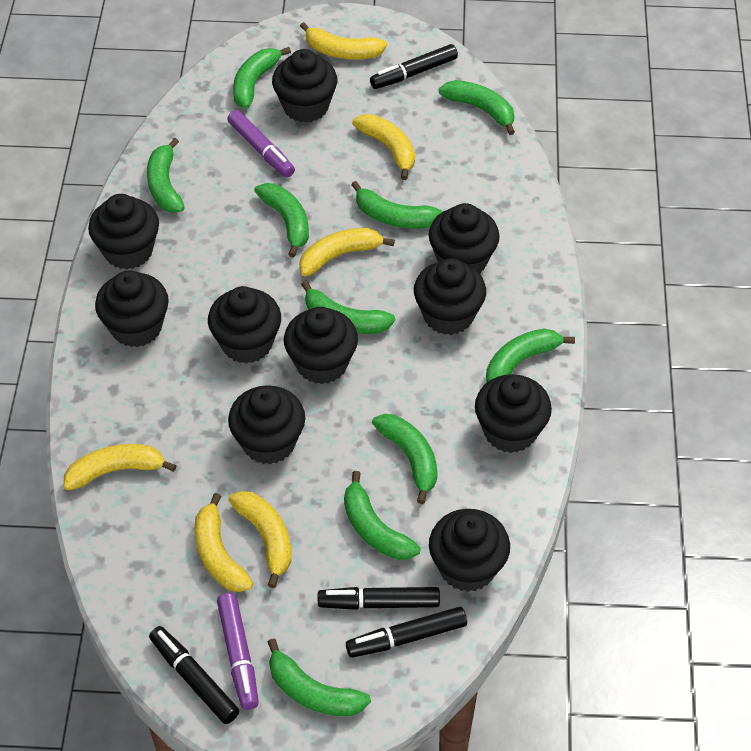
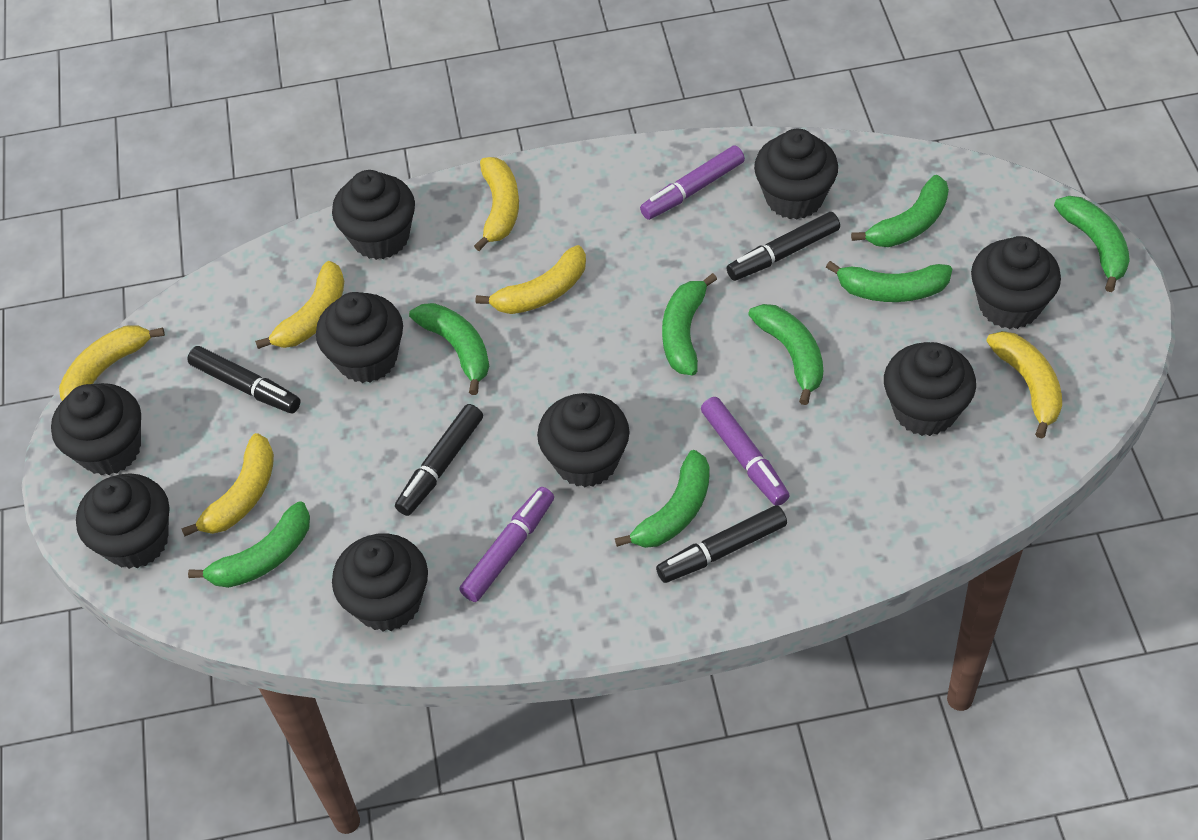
black cupcake: [88,194,159,270] [95,270,169,347] [208,286,281,363] [228,385,305,464] [272,49,337,123] [284,307,358,384] [414,258,486,335] [429,203,500,273] [429,509,510,592] [475,374,552,453] = 10 -> [51,383,141,475] [76,474,169,569] [316,292,403,383] [332,170,415,260] [332,533,428,631] [537,393,629,487] [754,129,838,219] [884,342,976,436] [971,236,1061,329] = 9
green banana: [147,138,185,213] [233,47,291,108] [254,183,309,258] [268,638,371,716] [301,281,395,334] [344,471,421,560] [351,181,442,229] [372,414,438,504] [439,80,515,135] [486,329,575,383] = 10 -> [188,501,310,588] [409,303,489,395] [615,450,710,548] [662,273,717,375] [748,304,823,405] [826,261,952,302] [851,175,949,247] [1054,196,1130,292] = 8
purple marker: [217,593,259,710] [227,110,295,178] = 2 -> [459,487,554,602] [640,145,745,220] [701,397,790,506] = 3

